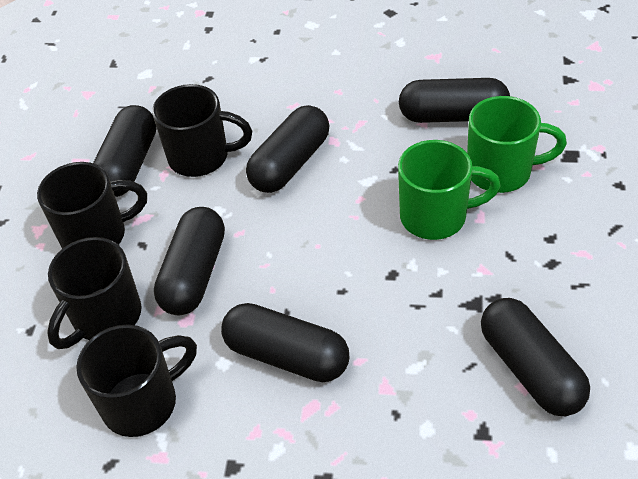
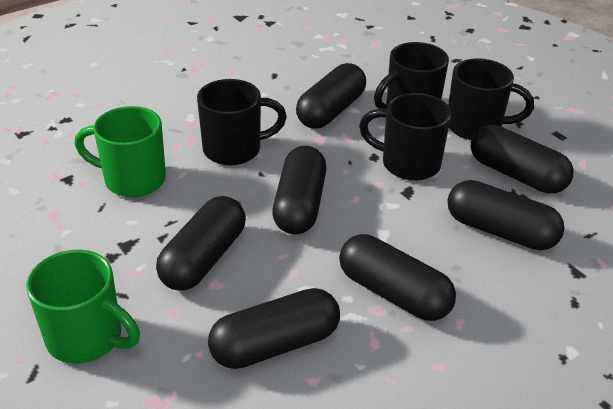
black capsule: [93,105,157,197] [154,207,225,315] [221,303,349,382] [246,105,329,193] [399,78,510,123] [481,298,590,416] = 6 -> [156,196,246,291] [208,288,340,369] [272,146,326,234] [296,63,366,129] [339,234,456,321] [448,180,565,250] [471,125,573,194] = 7

